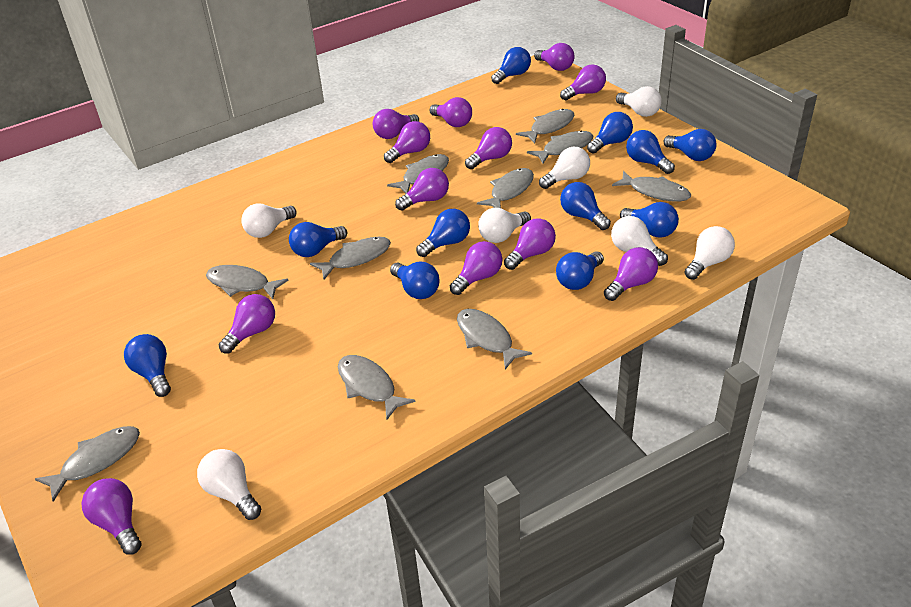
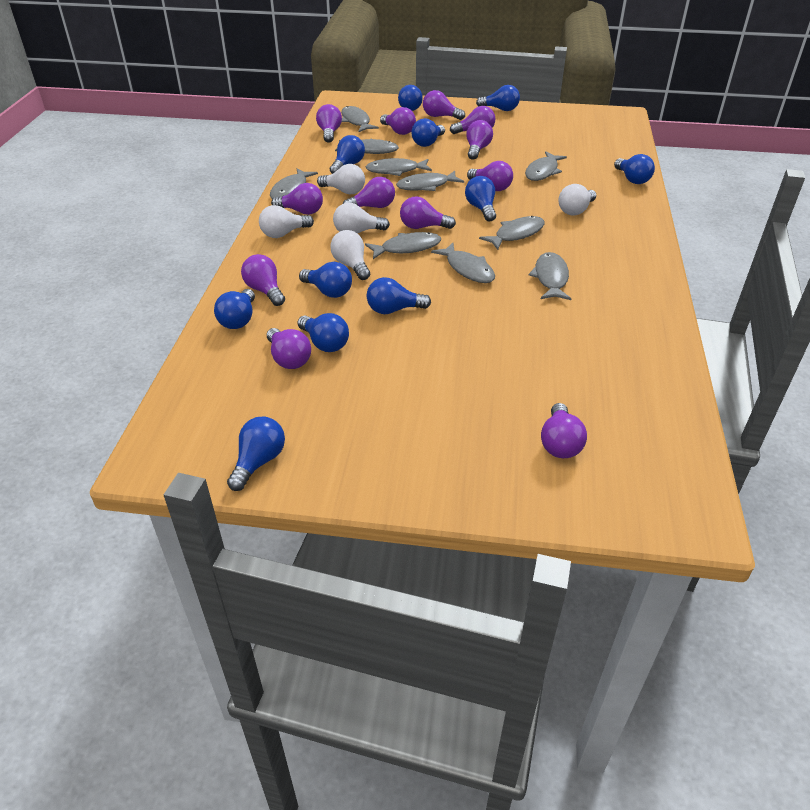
white light bulb: [197,449,261,520] [241,204,297,238] [478,208,531,243] [539,147,590,189] [611,216,668,266] [616,86,662,117] [685,226,735,280] = 7 -> [259,205,314,238] [317,164,365,195] [330,230,370,280] [333,203,390,233] [559,184,596,216] = 5

